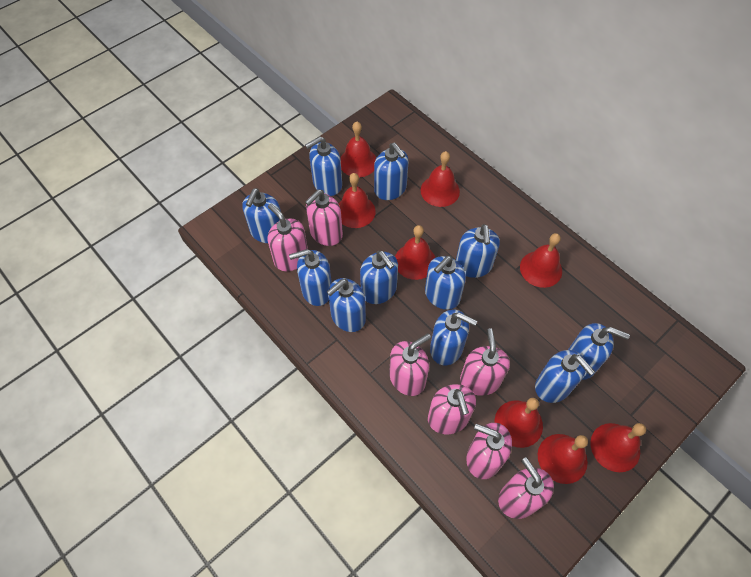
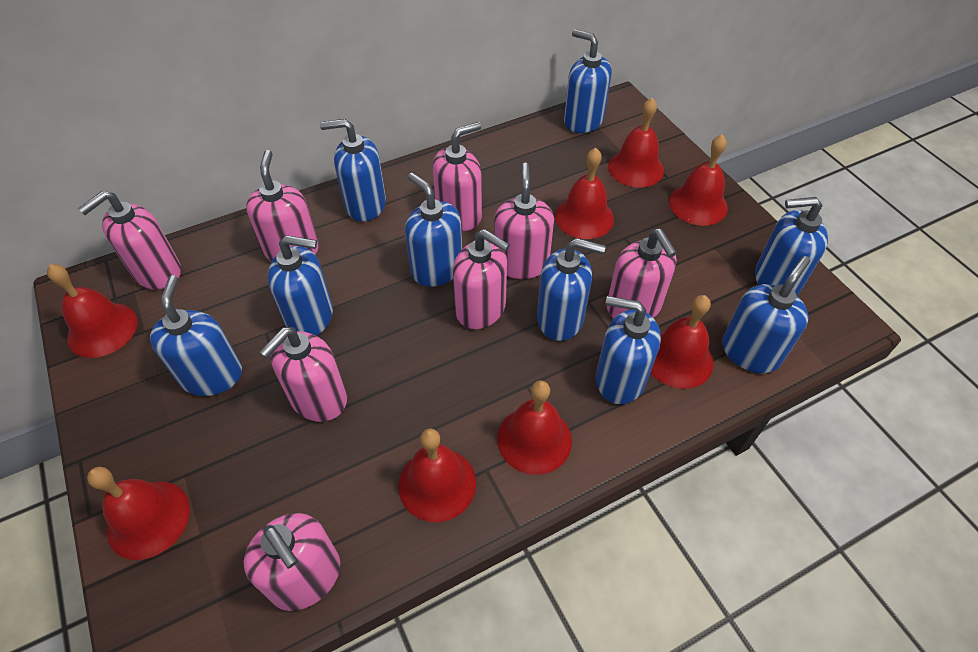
blue soap dispenser: [242,188,281,243] [289,249,332,306] [305,136,342,196] [327,278,366,332] [360,251,398,304] [374,143,408,200] [425,256,466,310] [430,309,477,365] [456,224,500,278] [535,350,595,403] [568,323,630,380] = 11 -> [150,275,242,396] [268,235,333,336] [320,119,386,222] [405,173,462,287] [537,238,606,341] [564,29,612,133] [596,296,661,404] [722,256,810,373] [755,197,828,296] = 9
pink soap dispenser: [267,204,308,271] [305,190,343,246] [389,333,431,396] [428,384,476,434] [460,328,510,396] [466,423,512,479] [498,457,554,519] = 7 -> [78,191,181,290] [244,513,340,611] [246,150,319,262] [259,327,347,422] [432,122,482,231] [453,229,510,329] [494,162,554,279] [607,229,677,319] = 8

